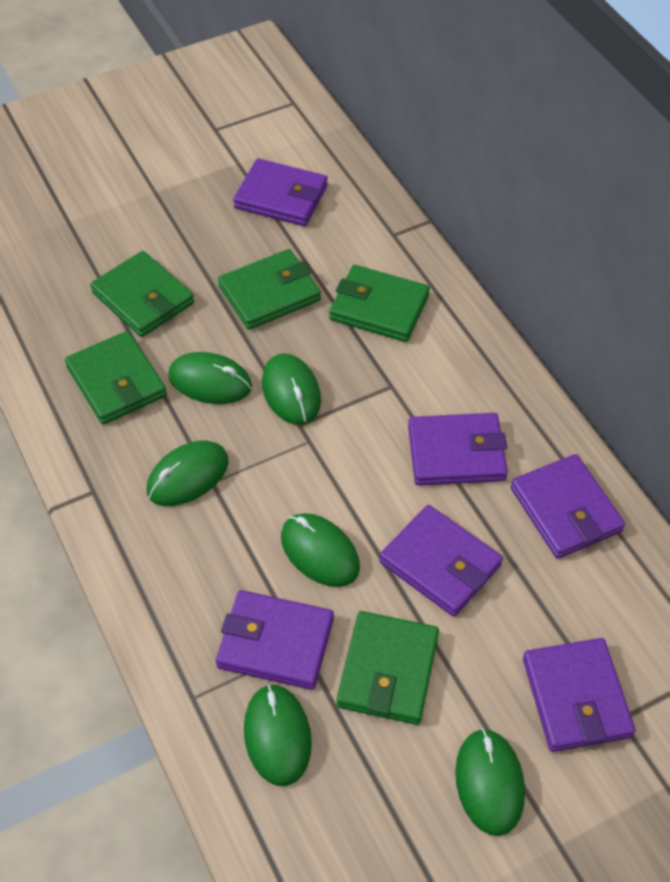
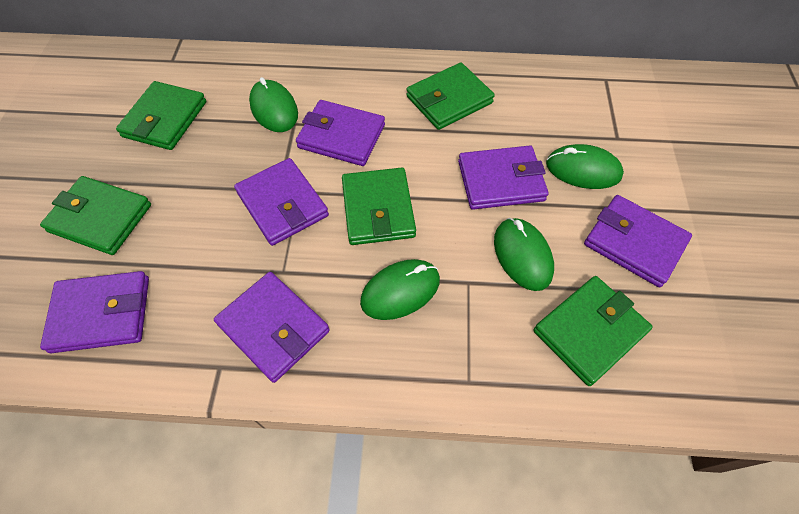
green mouse: [147,441,229,506] [168,352,252,404] [244,684,312,786] [262,353,321,425] [281,513,360,587] [455,728,525,836] = 6 -> [249,77,298,132] [360,259,440,320] [494,218,554,291] [546,144,624,189] = 4

